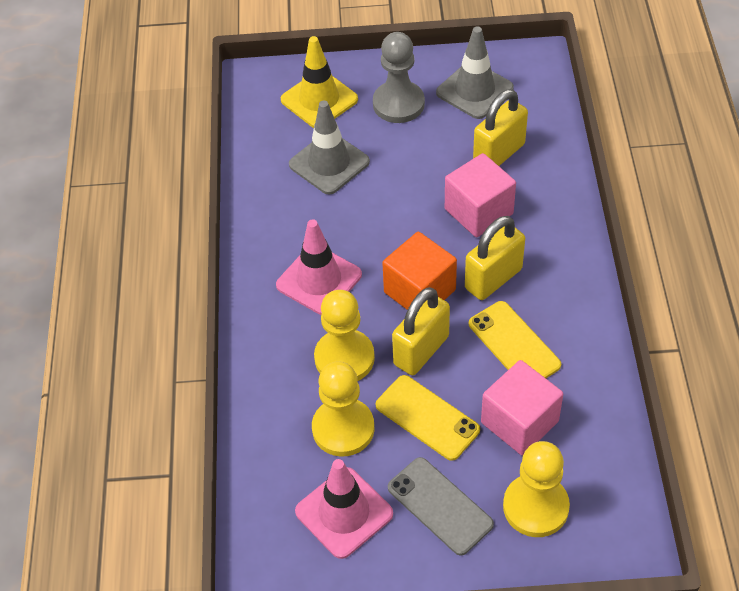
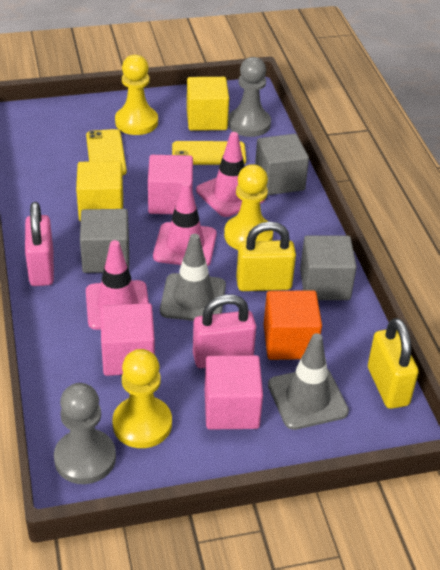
grey cube: none = 0 -> [80,209,129,273] [255,134,309,195] [300,235,357,300] = 3
grey pawn: [373,32,425,123] = 1 -> [54,383,116,484] [228,57,271,137] = 2
grey phone: [388,457,494,556] = 1 -> none = 0
pink cube: [445,153,516,237] [481,360,563,455] = 2 -> [100,303,155,376] [148,155,193,214] [205,355,263,429] = 3
pink padlock: none = 0 -> [25,202,54,286] [193,294,256,368] = 2
pink traffic cone: [276,219,362,315] [295,459,393,559] = 2 -> [86,240,149,330] [153,182,217,267] [196,132,265,217] = 3
yellow cube: none = 0 -> [76,161,123,222] [187,77,229,131] = 2
yellow padlock: [392,287,450,375] [465,216,525,300] [473,89,528,166] = 3 -> [236,222,296,291] [368,318,419,409] = 2
yellow traffic cone: [281,36,358,128] = 1 -> none = 0

